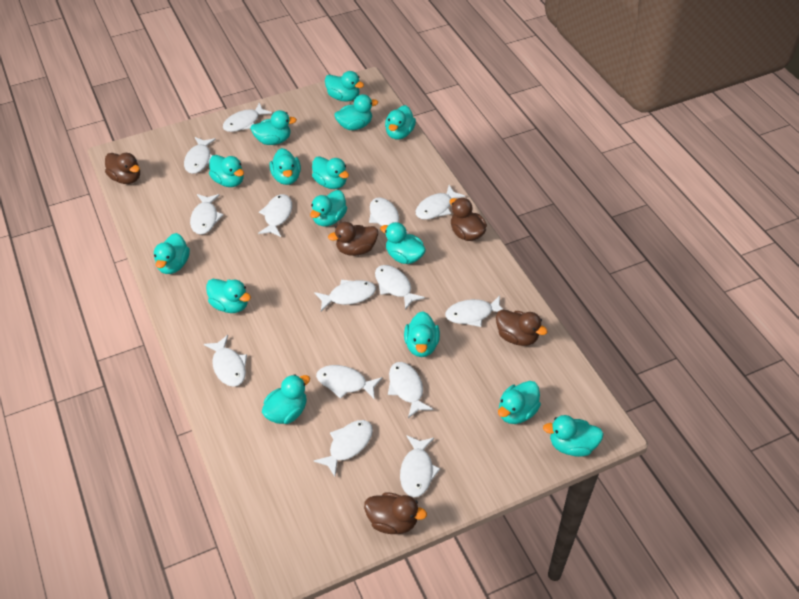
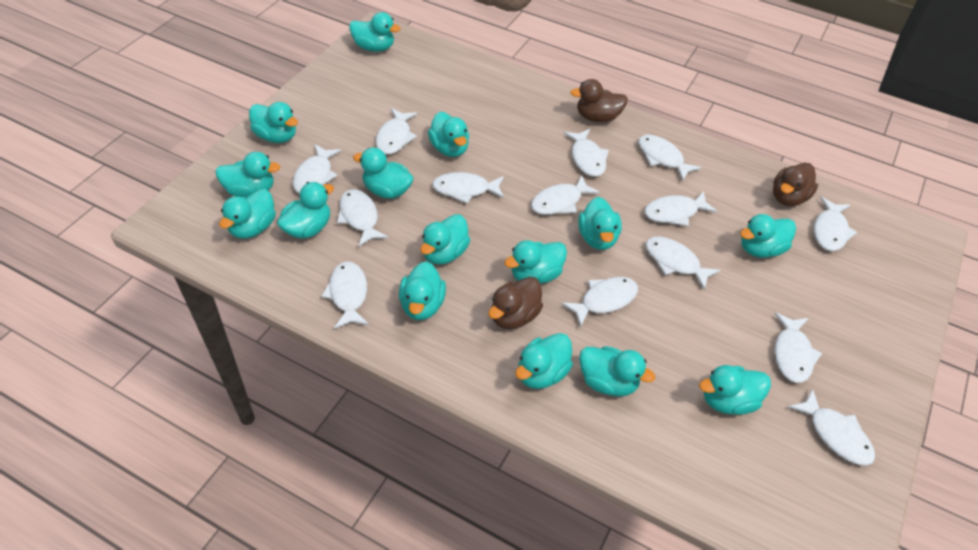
brown duck: [105,153,140,184] [328,222,378,256] [364,492,427,534] [450,198,487,241] [496,309,548,346] = 5 -> [488,277,543,329] [570,79,628,122] [773,163,818,206] = 3

